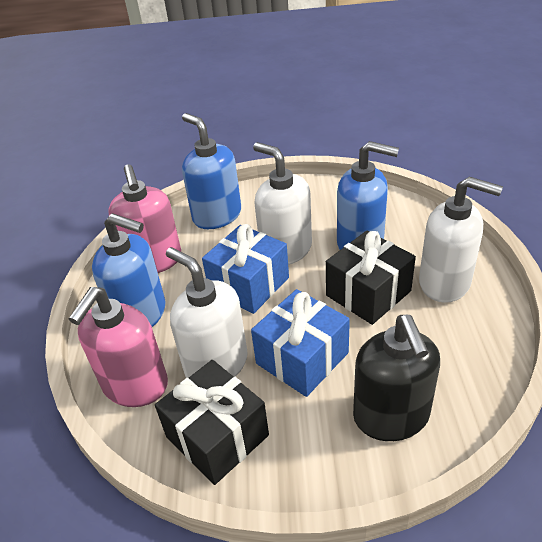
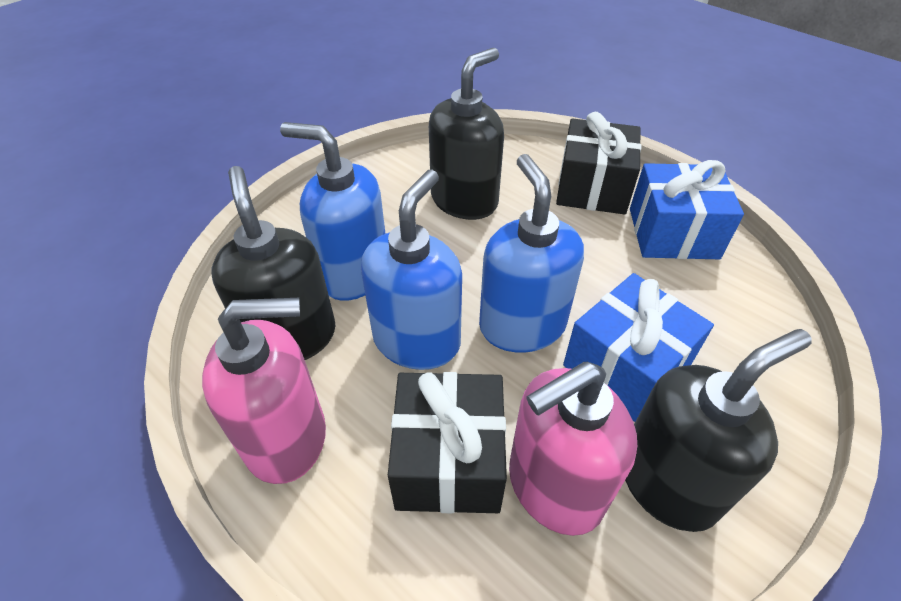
black soap dispenser: [353,315,440,441] = 1 -> [211,166,336,360] [429,48,504,220] [625,329,812,532] = 3
white soap dispenser: [166,247,248,378] [253,142,312,265] [419,177,503,303] = 3 -> none = 0

